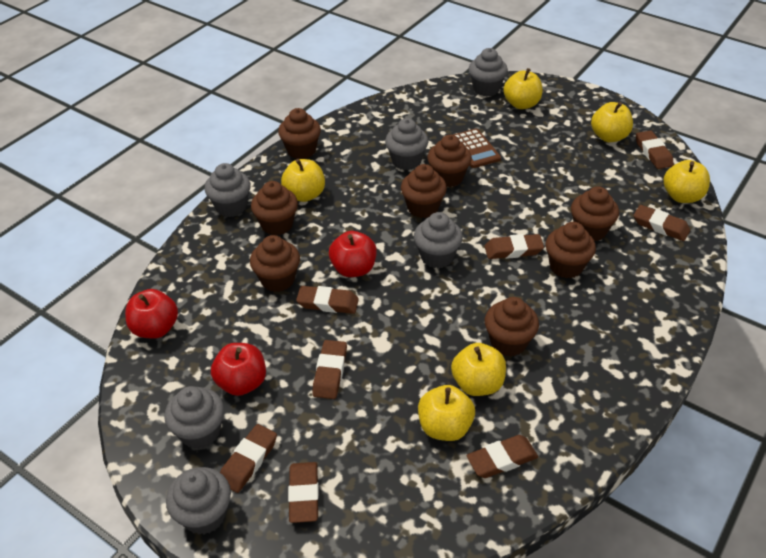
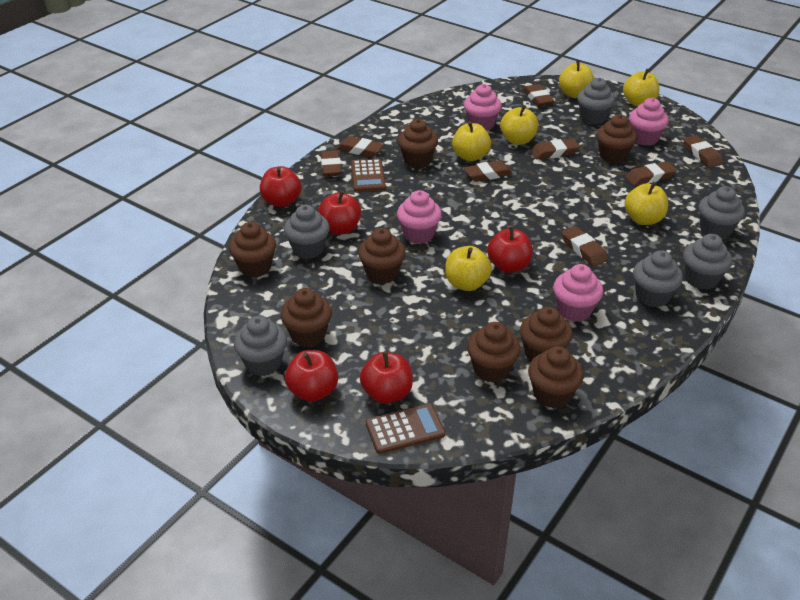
brown calculator: [453,129,501,168] = 1 -> [351,159,386,192] [366,404,445,454] = 2
pink cupcake: none = 0 -> [397,190,442,244] [464,84,502,131] [553,264,603,322] [629,98,669,146] = 4
red apple: [125,289,178,339] [211,343,266,396] [329,231,377,277] = 3 -> [260,166,301,207] [285,350,338,402] [318,191,361,235] [360,351,413,404] [487,226,533,273] = 5

